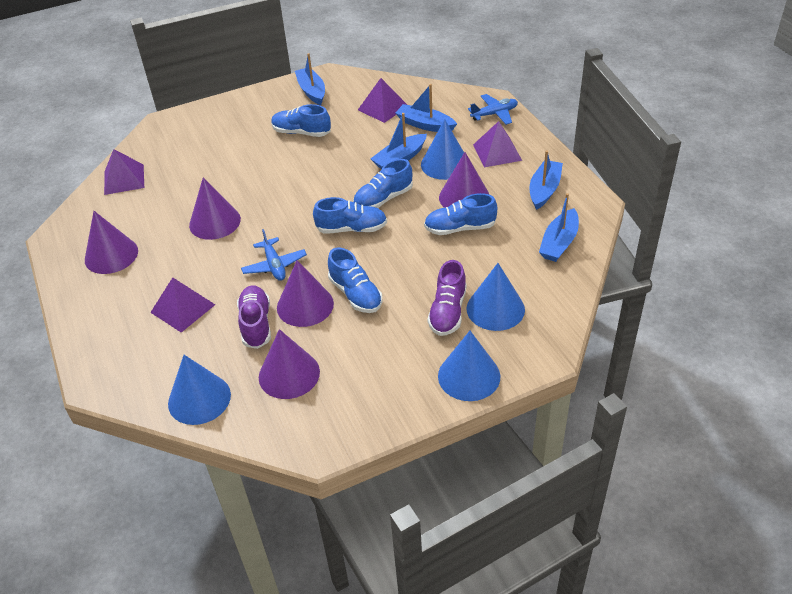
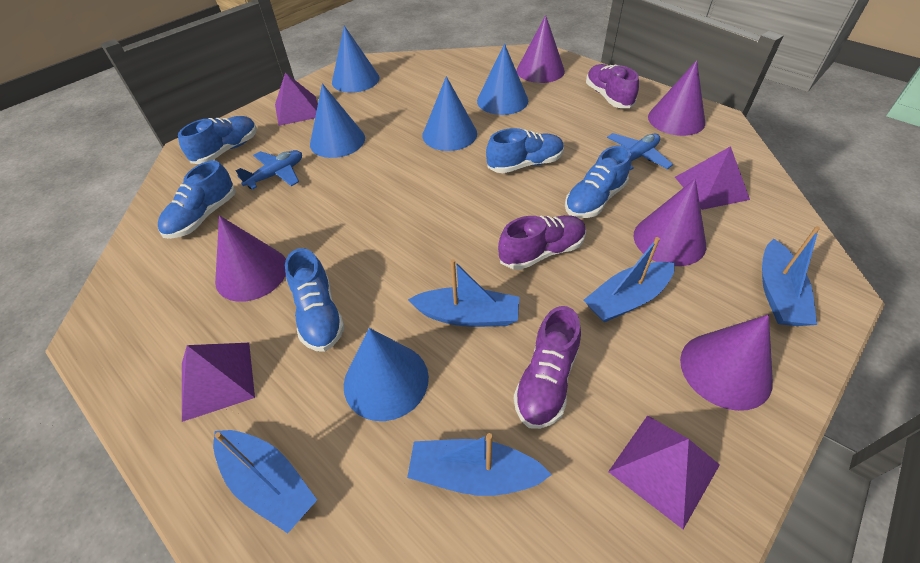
blue cone: [168,355,231,425] [421,119,464,180] [438,331,500,401] [466,263,525,331] = 4 -> [310,83,365,158] [332,25,380,93] [344,328,429,421] [422,76,477,151] [477,44,528,115] = 5
purple shoe: [237,285,271,349] [428,260,467,336] = 2 -> [498,215,586,270] [514,306,581,429] [586,64,639,108] = 3

